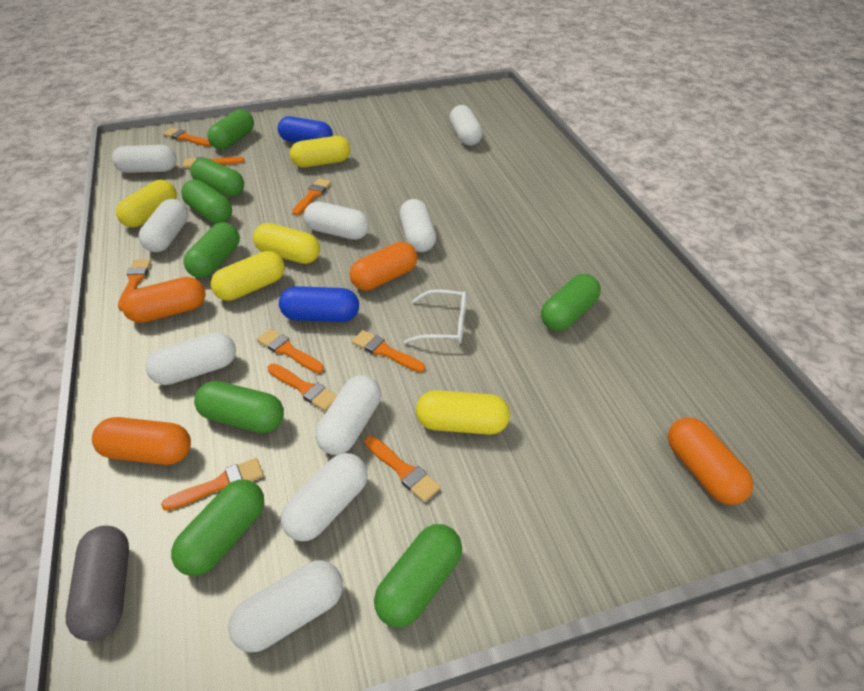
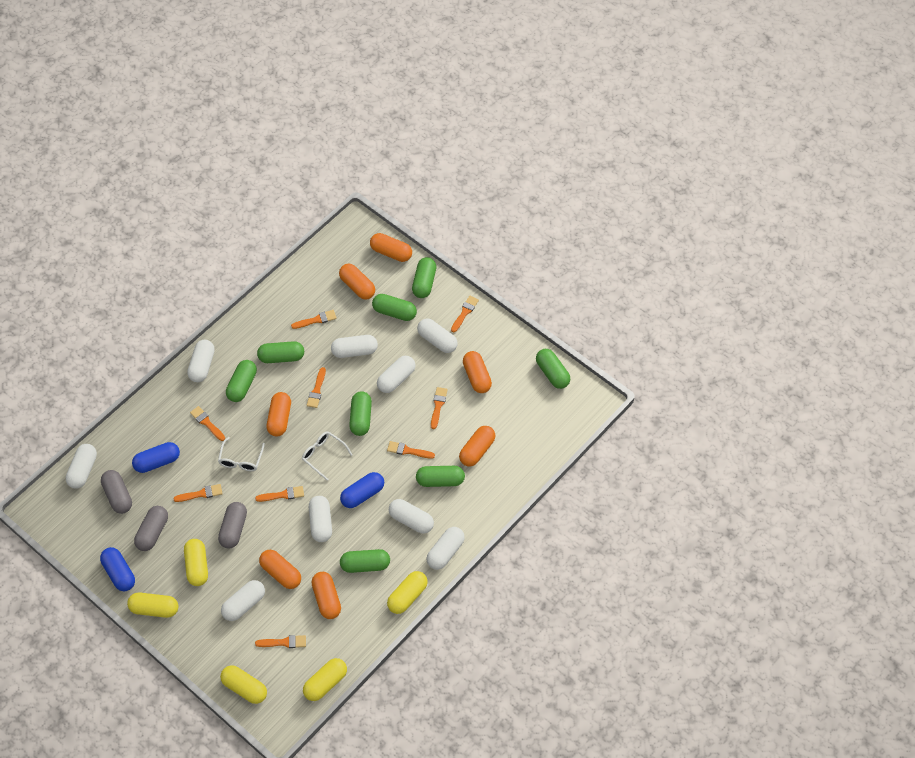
blue capsule: [278,116,333,143] [279,286,359,322] = 2 -> [100,547,135,591] [132,442,180,473] [340,472,384,508] = 3
grey capsule: [66,526,129,641] = 1 -> [101,470,132,514] [134,506,168,551] [218,502,247,548] = 3
orange capsule: [92,417,191,465] [121,277,206,323] [350,242,417,291] [668,418,753,505] = 4 -> [259,550,301,589] [266,392,291,436] [311,572,341,619] [339,264,375,299] [370,233,412,262] [459,426,496,466] [463,351,492,393] = 7
white glasses: [404,289,467,344] = 1 -> [218,437,265,471] [302,431,353,481] = 2

